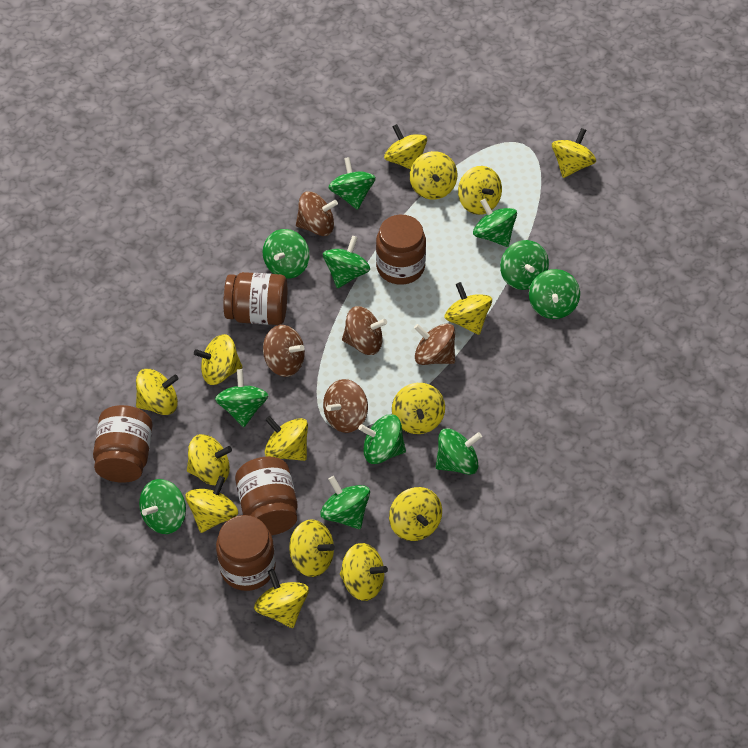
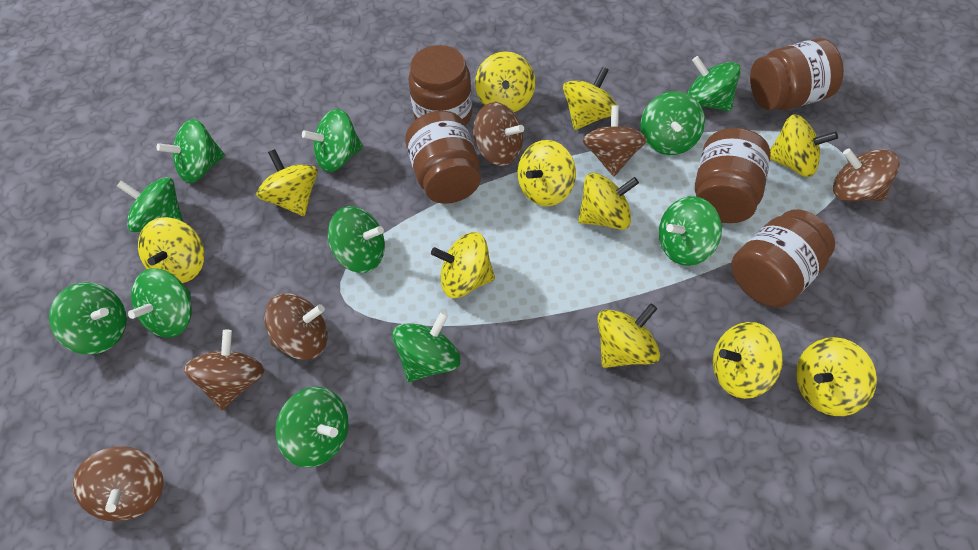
brown spinning top: [263,325,305,377] [296,192,338,236] [323,379,368,433] [342,306,387,355] [414,323,455,365] = 5 -> [73,446,164,522] [184,329,264,411] [264,293,327,360] [473,102,524,166] [582,105,647,176] [833,148,900,202] = 6
yellow spinning top: [136,369,179,415] [185,476,238,533] [187,434,232,485] [194,334,242,385] [254,569,309,628] [265,416,308,461] [289,519,335,577] [340,543,388,601] [384,124,427,170] [389,487,442,541] [392,383,445,434] [410,151,458,200] [444,282,492,335] [458,166,502,215] [552,128,596,178] = 15 -> [138,217,205,283] [256,149,318,216] [431,232,495,298] [475,51,536,112] [518,140,576,206] [563,67,617,130] [578,173,639,230] [597,303,660,368] [713,322,783,399] [770,114,838,177] [796,337,877,416] = 11

